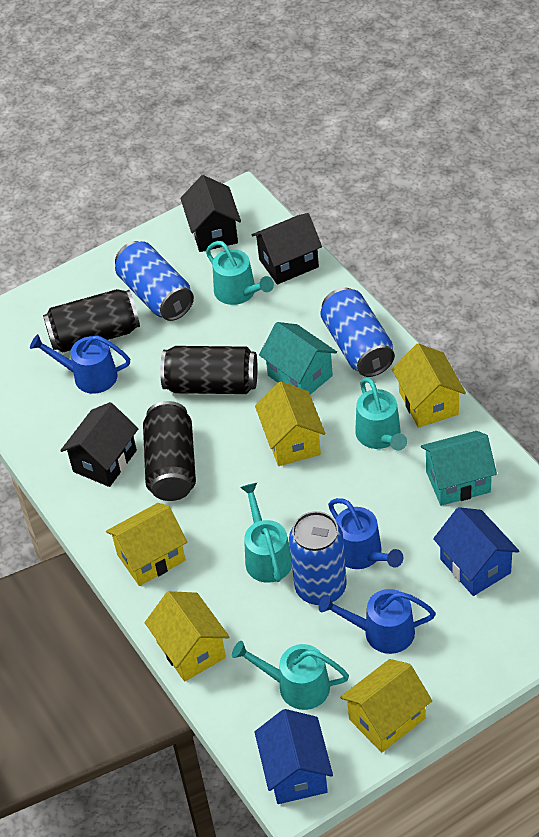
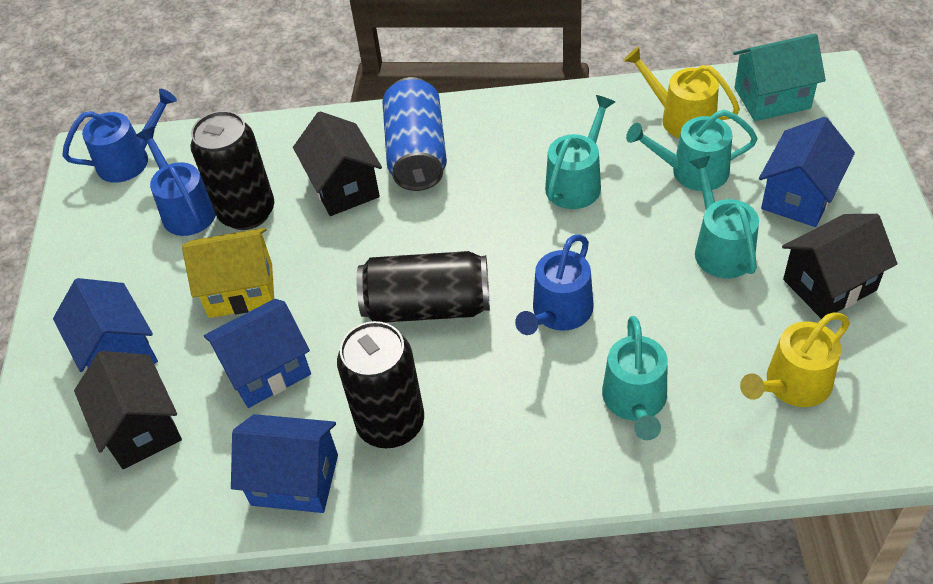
blue can: [115,241,194,321] [289,511,347,605] [320,287,395,377] = 3 -> [382,77,447,191] = 1
blue house: [255,709,333,804] [433,507,519,596] = 2 -> [53,278,158,372] [204,299,311,408] [231,414,338,513] [759,117,855,227] = 4
turquoise house: [259,322,337,394] [421,431,497,506] = 2 -> [733,33,826,121] = 1
yellow house: [106,503,187,586] [145,591,229,682] [255,382,325,466] [340,659,432,753] [392,343,466,428] = 5 -> [182,228,274,318] = 1
yellow watering can: none = 0 -> [624,47,740,138] [740,312,850,407] = 2

